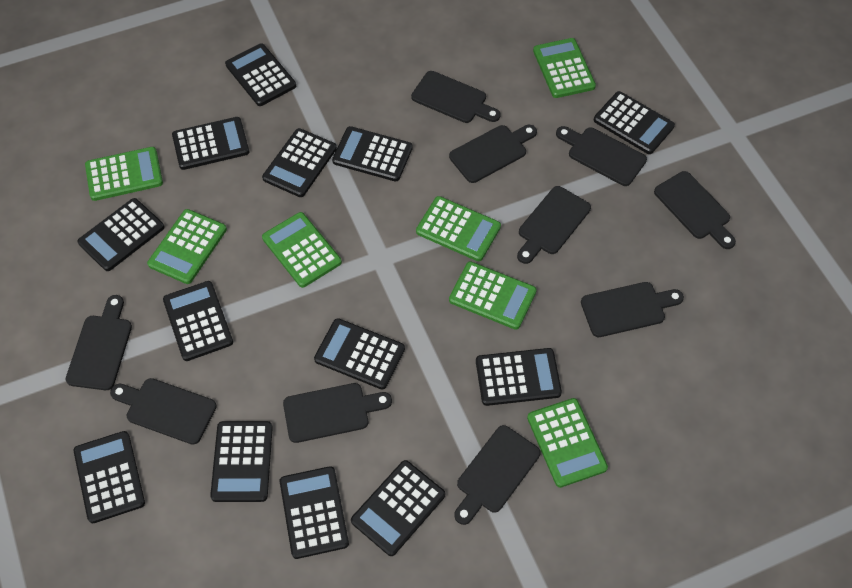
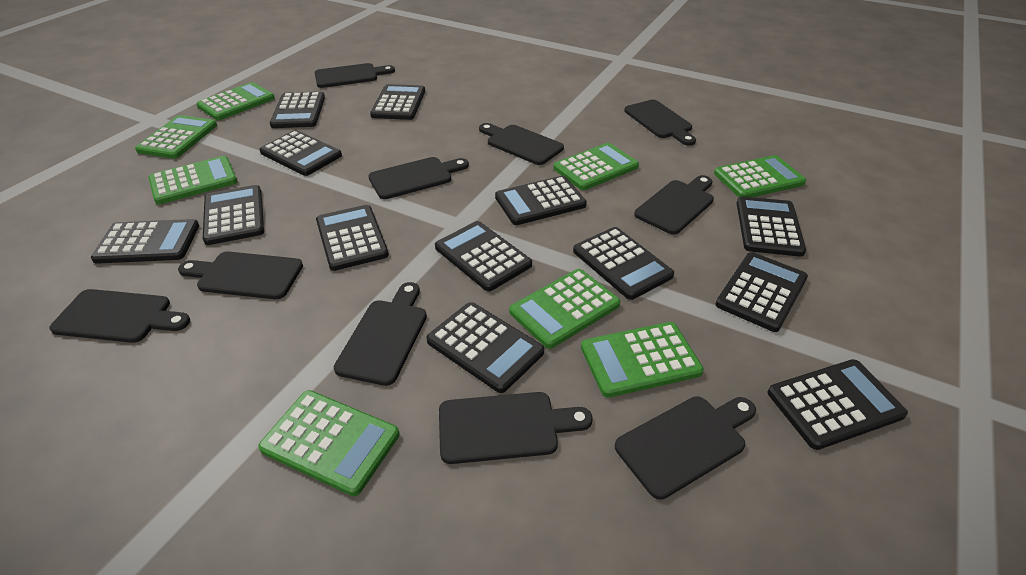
green calculator: [85,147,163,201] [147,209,227,284] [262,212,342,288] [416,196,501,261] [449,261,537,330] [527,398,608,488] [533,38,596,98] = 7 -> [135,115,217,159] [148,156,238,204] [196,82,275,120] [258,390,400,496] [509,269,620,349] [553,143,639,190] [581,322,704,398] [714,155,806,197] = 8

